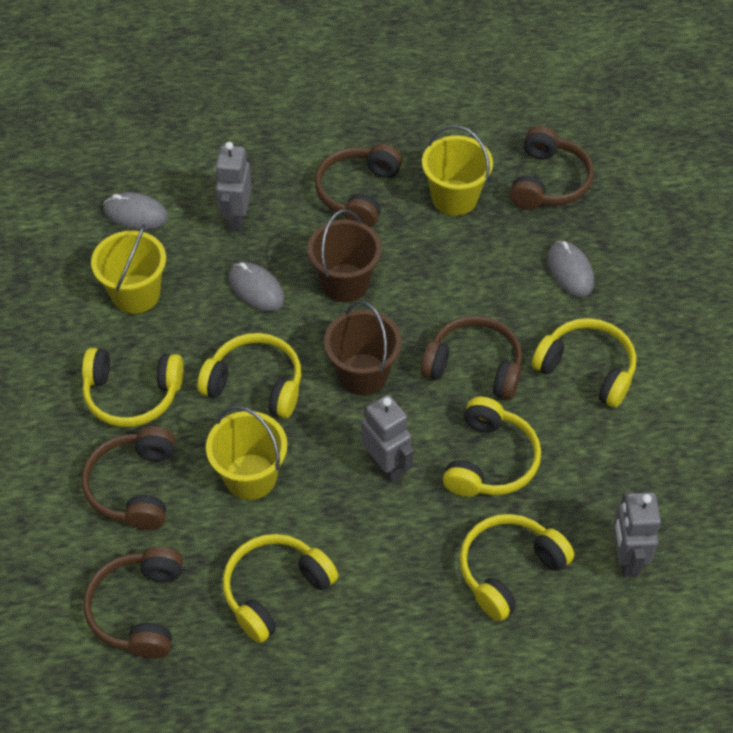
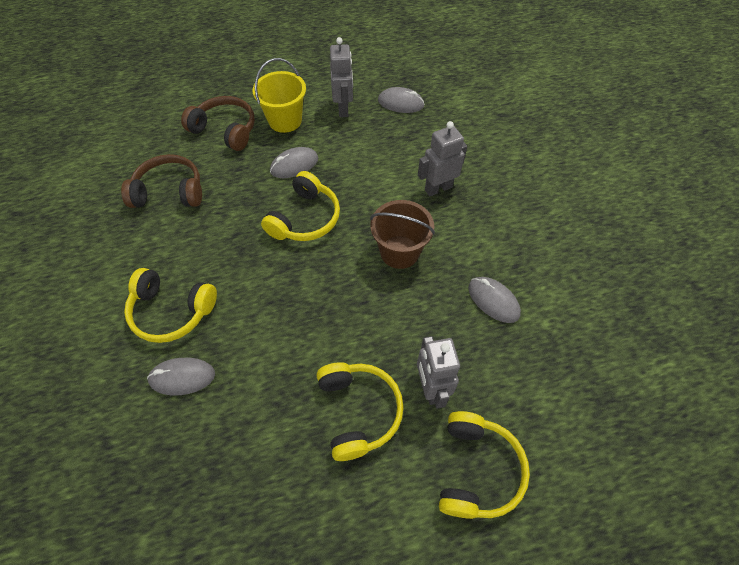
brown bucket: [307,209,382,302] [324,301,402,395] = 2 -> [370,200,435,269] = 1
brown headphones: [82,426,175,530] [83,547,183,659] [315,144,402,227] [421,316,523,400] [510,126,594,210] = 5 -> [121,154,202,208] [181,96,255,151] = 2
grey mouse: [103,192,168,230] [229,262,285,311] [547,241,594,297] = 3 -> [147,358,215,395] [270,147,318,178] [378,87,425,113] [468,277,521,323] = 4
yellow bucket: [91,224,166,314] [206,406,287,500] [422,125,493,216] = 3 -> [253,58,306,133] = 1
yellow headphones: [82,348,184,427] [197,333,301,418] [223,534,338,643] [443,397,541,497] [459,514,574,621] [532,318,636,408] = 6 -> [124,268,217,343] [261,171,340,241] [317,362,404,461] [439,411,530,519] = 4

